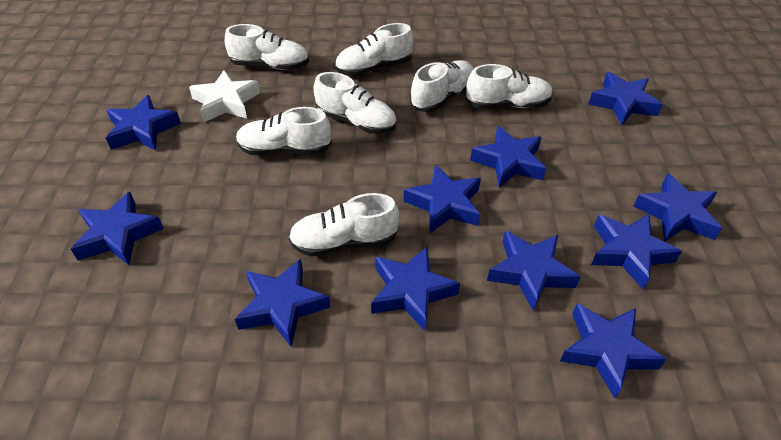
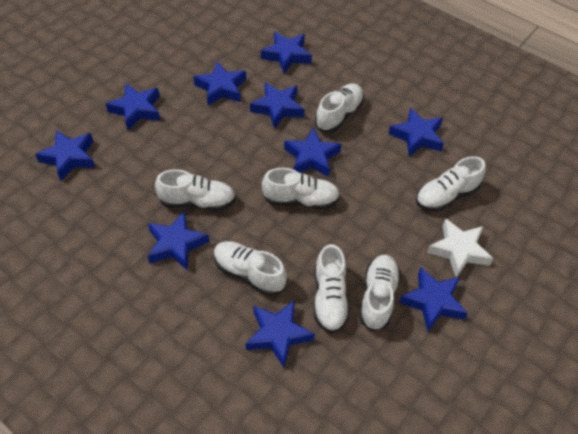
blue star: [71,192,164,265] [106,95,181,151] [235,259,330,346] [371,246,460,331] [404,164,481,233] [470,126,546,188] [487,231,580,311] [560,303,666,399] [588,72,663,125] [591,214,682,289] [634,173,722,242] = 11 -> [35,130,95,181] [106,83,160,130] [148,211,209,271] [193,61,246,106] [246,300,315,367] [250,82,304,129] [261,32,312,73] [284,127,341,177] [389,108,444,156] [399,267,468,331] = 10

